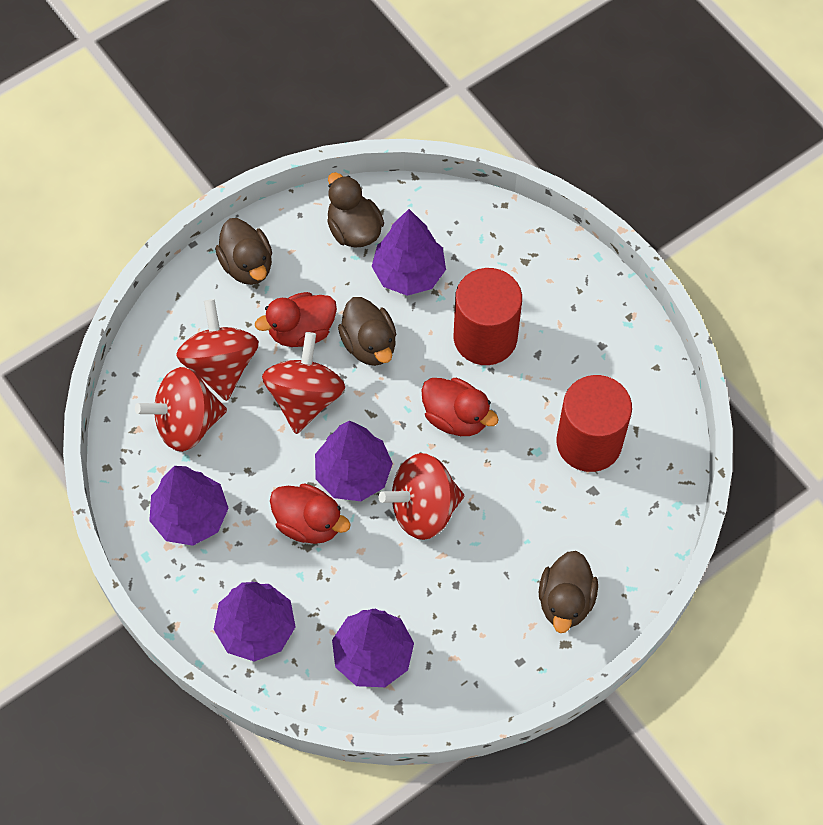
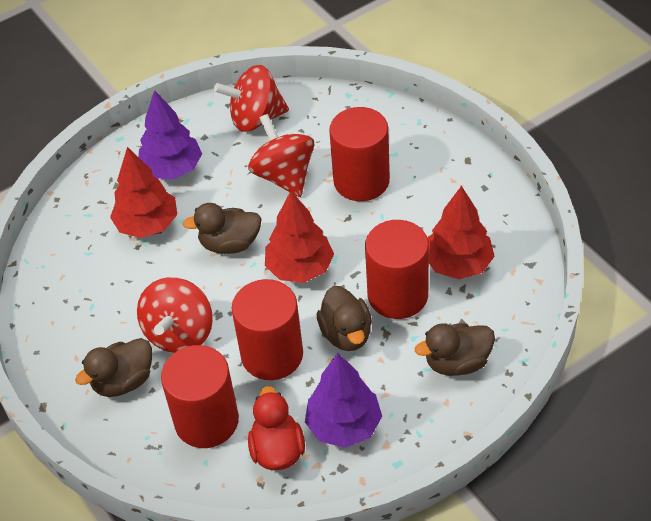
purple tree: [149,466,229,546] [214,581,295,662] [315,421,393,501] [332,609,414,687] [372,209,446,296] = 5 -> [138,90,202,180] [305,353,382,448] = 2
red cylinder: [453,268,522,365] [557,375,632,472] = 2 -> [161,345,239,448] [232,279,303,380] [329,107,390,201] [365,220,429,319] = 4
red duck: [255,292,337,347] [270,483,351,544] [421,378,499,436] = 3 -> [248,386,305,470] = 1
red spinning top: [135,367,227,452] [176,299,259,401] [262,332,345,434] [379,453,464,540] = 4 -> [137,277,213,353] [214,65,289,132] [248,114,314,197] = 3
red tree: none = 0 -> [110,147,177,238] [265,191,334,283] [428,186,495,279] = 3

